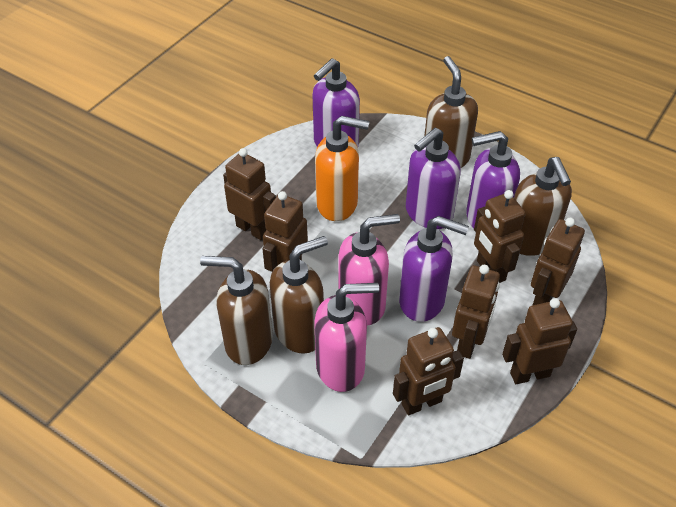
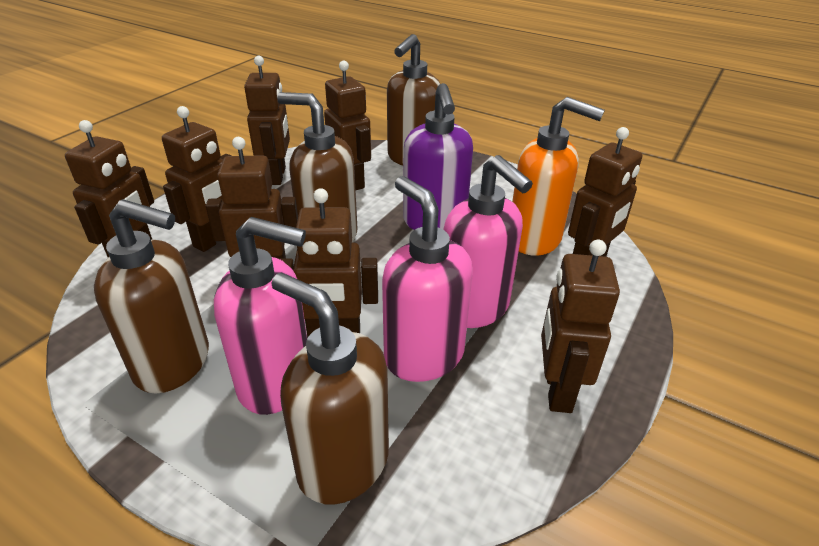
brown robot: [223,148,276,240] [263,191,308,272] [393,327,464,415] [452,265,500,359] [474,190,526,283] [502,298,577,384] [531,218,585,305] = 7 -> [65,120,154,257] [162,106,232,252] [206,137,298,259] [244,56,290,185] [280,188,378,337] [324,61,371,191] [541,239,620,413] [568,127,642,257] = 8
pink soap dispenser: [314,283,379,392] [339,214,400,325] = 2 -> [214,217,307,415] [382,176,473,382] [443,155,533,328] = 3
purple soap dispenser: [313,58,360,148] [399,216,469,322] [406,128,461,229] [466,131,520,229] = 4 -> [403,83,473,230] = 1

